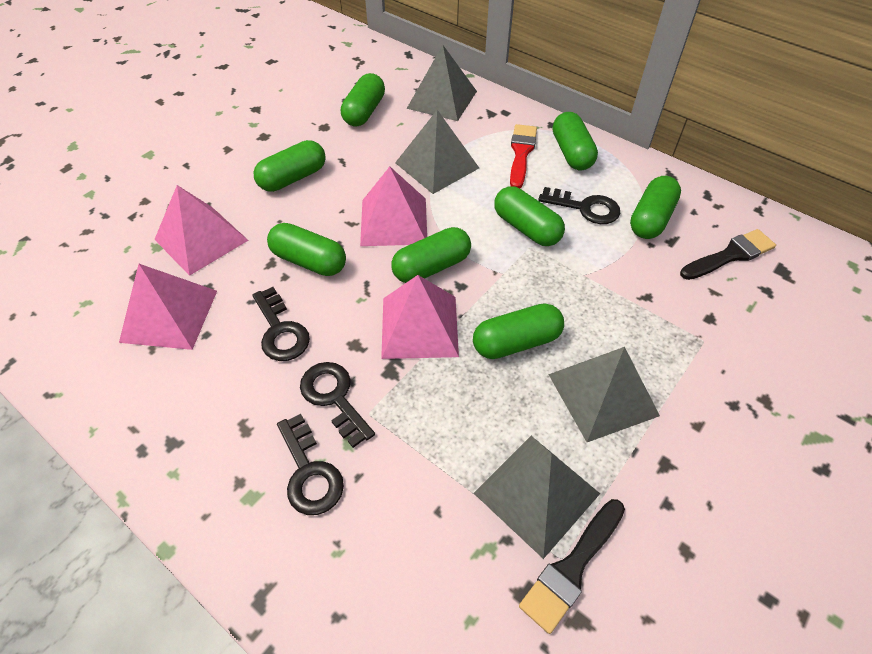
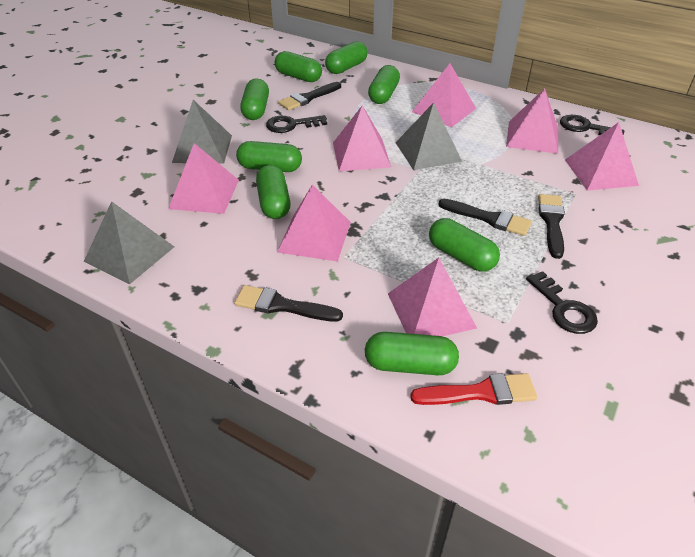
black brush: [519,499,625,634] [680,229,776,280] = 2 -> [234,285,343,322] [278,82,341,110] [438,199,532,236] [538,194,565,259] = 4
black key: [252,287,310,361] [277,414,344,515] [300,362,375,448] [538,187,620,224] = 4 -> [266,115,327,133] [526,271,598,334] [560,115,624,135] = 3
grey pyramid: [395,110,479,194] [407,45,477,121] [474,436,600,559] [548,347,660,442] = 4 -> [84,201,174,284] [172,100,232,164] [395,102,462,170] = 3
pink pyramid: [119,264,217,350] [154,185,248,276] [360,167,427,246] [381,275,459,359] = 4 -> [168,143,239,214] [277,185,351,262] [333,105,391,171] [388,258,477,336] [412,64,476,127] [506,88,558,154] [565,122,639,191] = 7

